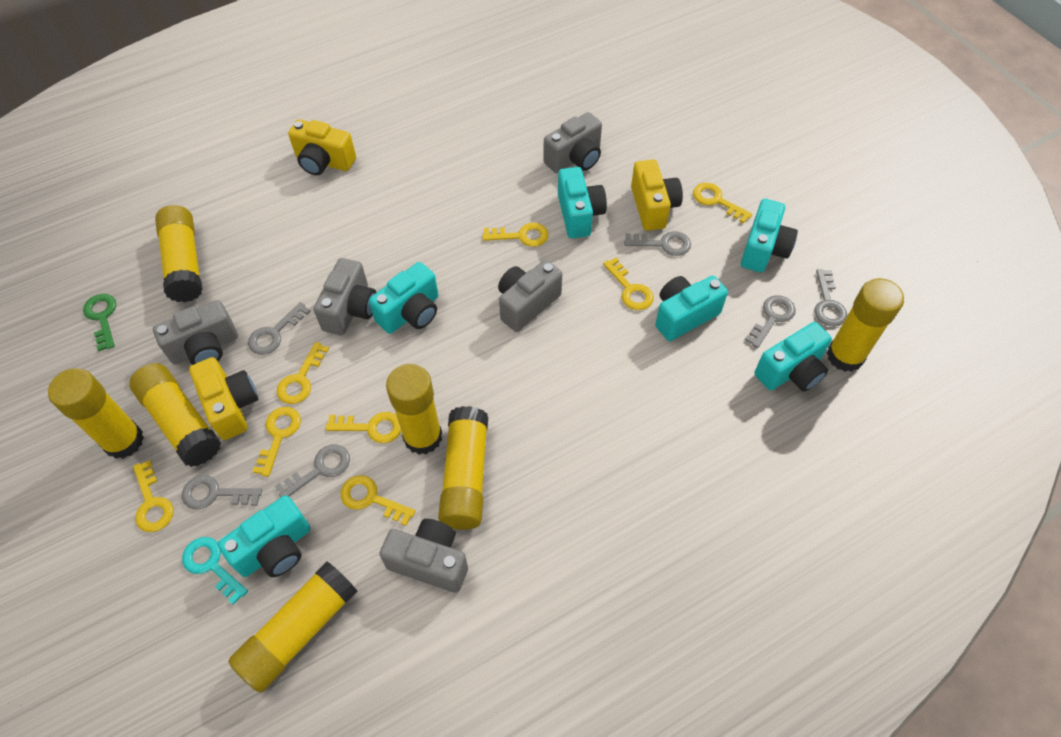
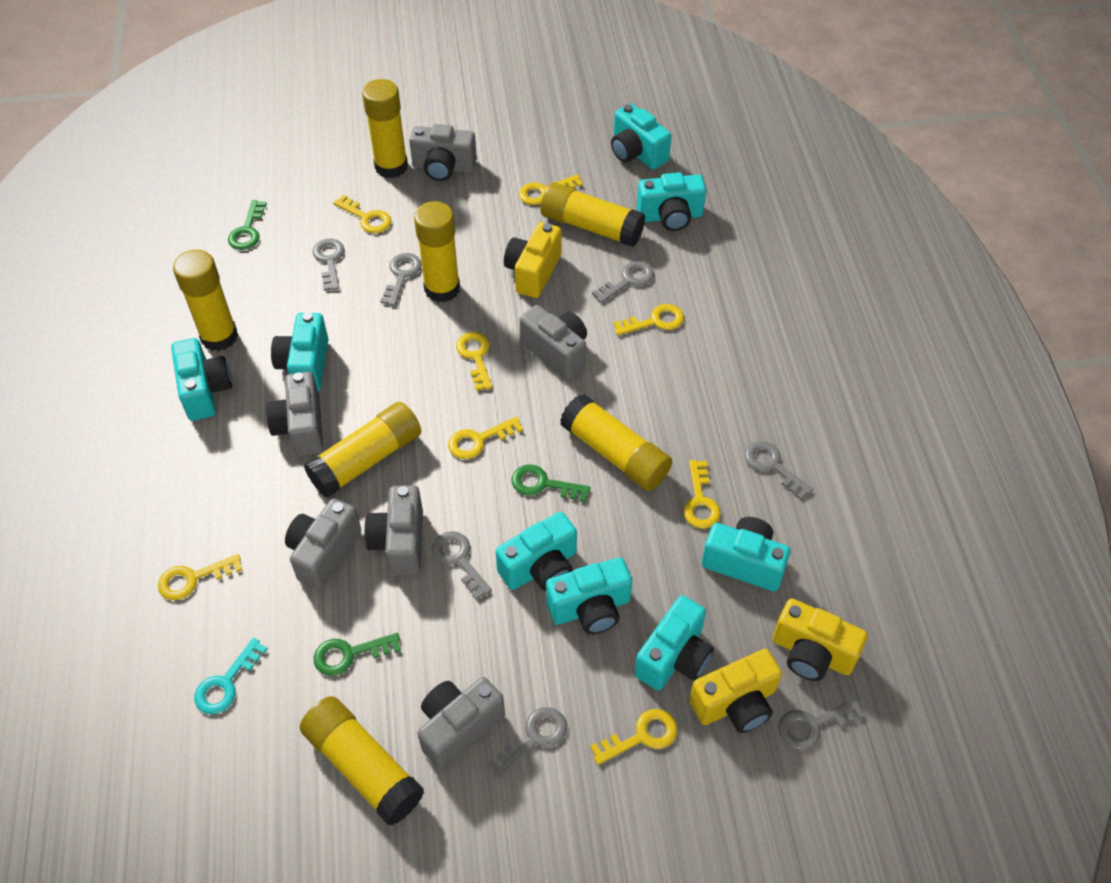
green key: [83,294,116,351] = 1 -> [228,200,267,250] [314,633,401,676] [511,464,590,502] = 3
grey camera: [153,300,238,365] [314,258,377,335] [379,519,468,593] [498,260,562,332] [543,112,602,173] = 5 -> [266,372,323,456] [285,498,361,590] [364,485,423,575] [409,124,477,181] [417,677,505,770] [520,305,587,380] = 6
grey key: [182,475,262,509] [248,302,311,355] [275,444,350,498] [624,231,691,256] [745,295,796,348] [814,269,847,327] = 6 -> [312,239,344,291] [380,253,422,306] [432,531,492,600] [487,707,567,779] [592,261,654,303] [745,441,813,500] [779,698,866,750] = 7
turquoise camera: [218,495,310,577] [369,262,438,334] [558,167,607,238] [655,276,728,341] [741,199,798,273] [754,322,832,392] = 6 -> [171,338,232,421] [271,312,329,392] [495,512,577,591] [546,557,632,634] [611,103,671,170] [635,595,714,691] [637,172,706,231] [702,517,791,591] = 8

